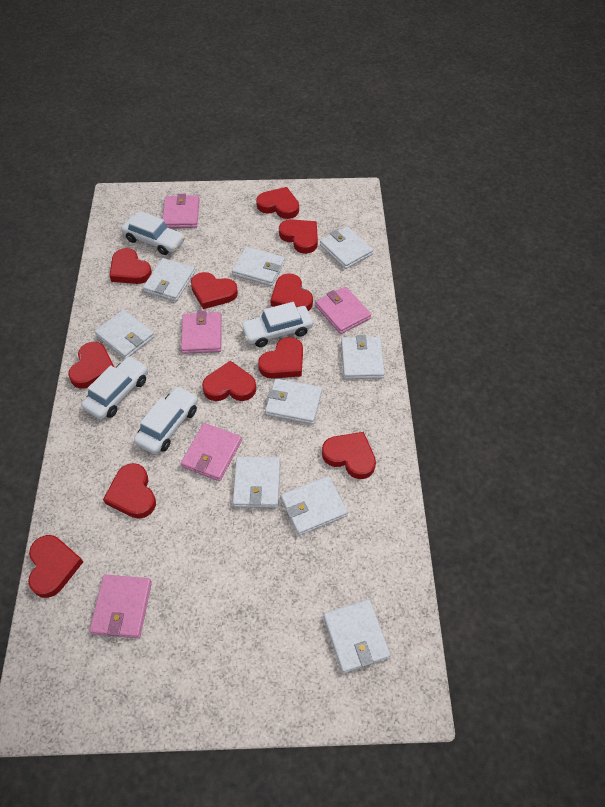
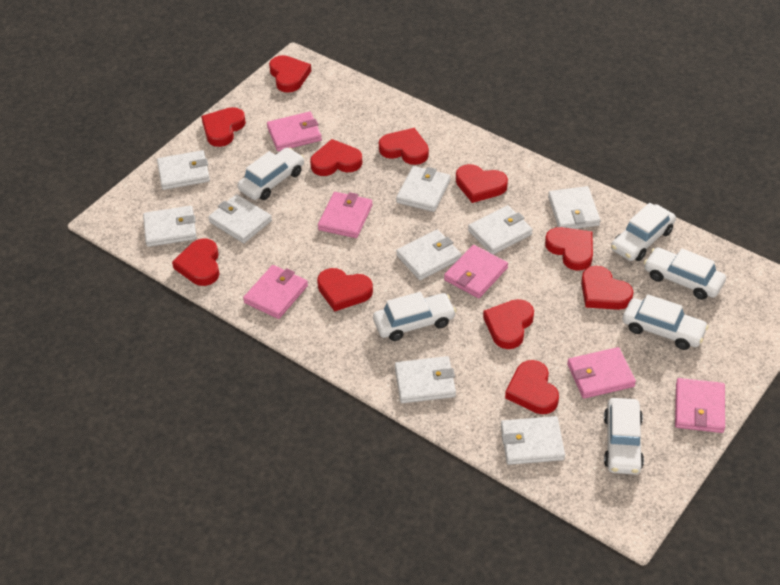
pink wallet: [90,575,152,638] [163,194,199,228] [181,311,222,354] [181,423,242,481] [315,286,371,334] = 5 -> [243,265,308,319] [267,112,322,151] [318,192,373,238] [444,245,508,298] [567,347,636,399] [675,378,725,433] = 6
white car: [81,356,148,420] [121,211,185,255] [134,386,198,454] [240,302,313,347] = 4 -> [237,147,304,200] [373,292,456,341] [604,398,644,475] [611,203,676,261] [622,294,709,350] [644,247,726,300] = 6

